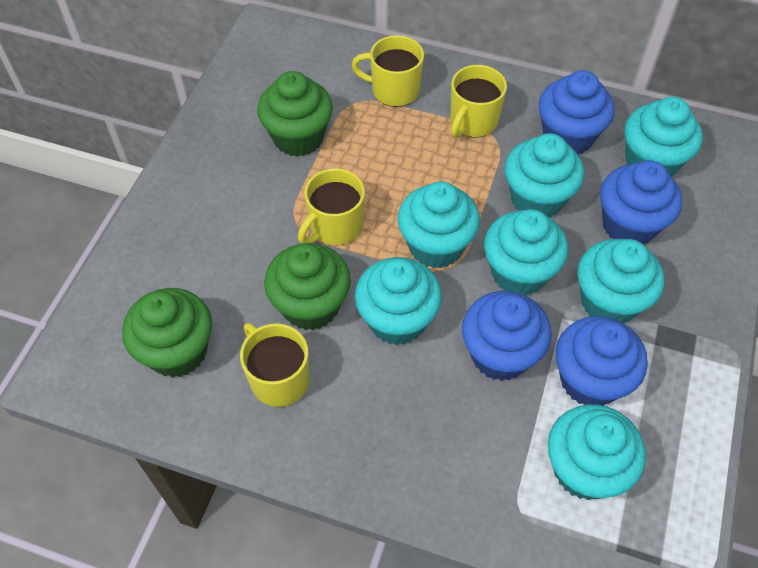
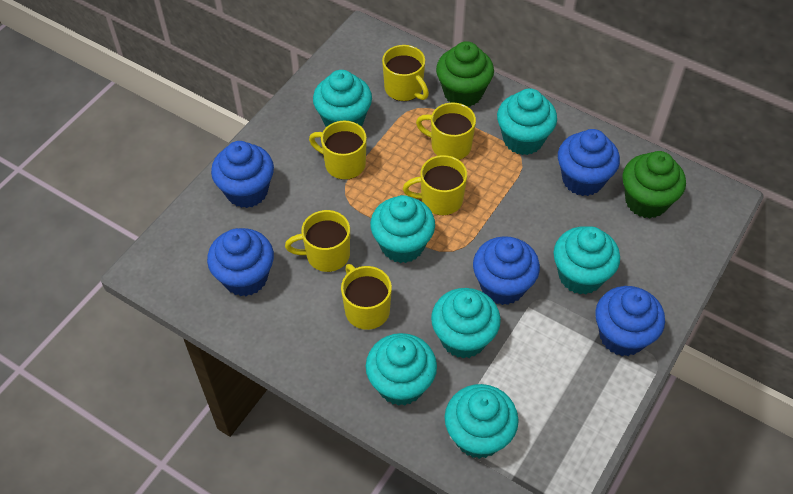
blue cupcake: [462,291,552,381] [539,70,615,154] [556,316,648,406] [600,160,682,244] = 4 -> [207,228,274,296] [211,141,274,208] [473,236,540,305] [558,129,620,196] [595,286,665,356] = 5
green cupcake: [122,288,212,378] [257,71,333,157] [264,243,351,331] = 3 -> [436,41,494,107] [622,151,686,218] = 2
yellow mug: [240,323,310,407] [298,168,365,246] [352,35,424,107] [450,65,507,138] = 4 -> [285,210,350,272] [309,121,367,180] [341,264,392,330] [382,45,429,101] [403,155,467,215] [416,103,476,160] = 6

